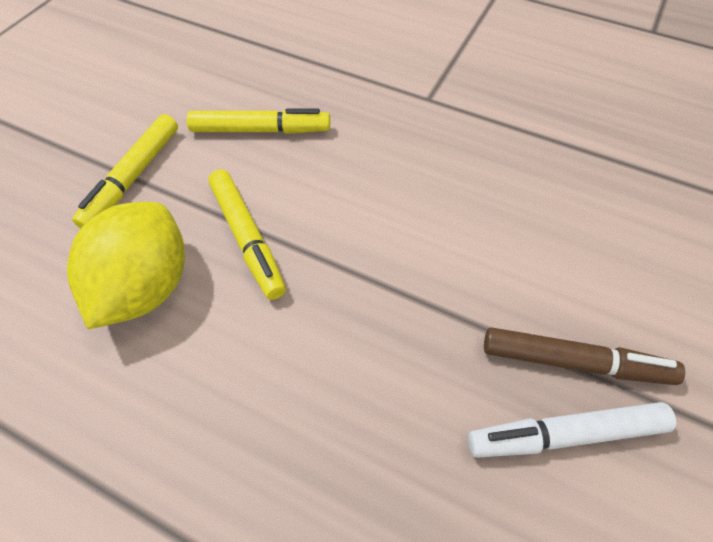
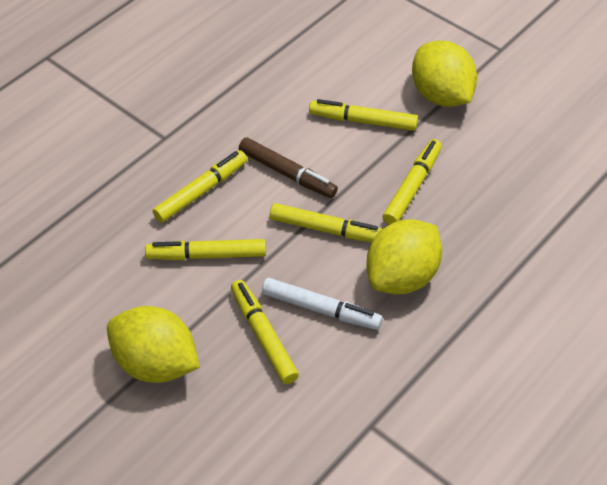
yellow lemon: [67,202,185,329] = 1 -> [107,306,200,383] [366,219,442,294] [412,41,477,107] = 3
yellow marker: [72,114,178,229] [187,109,330,134] [208,169,286,300] = 3 -> [145,239,266,260] [153,150,247,223] [231,280,299,384] [270,203,382,242] [309,99,418,131] [383,139,442,225] = 6

